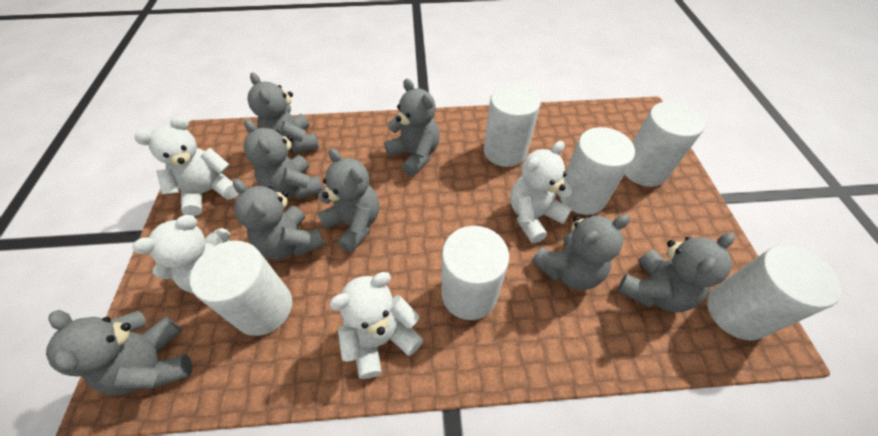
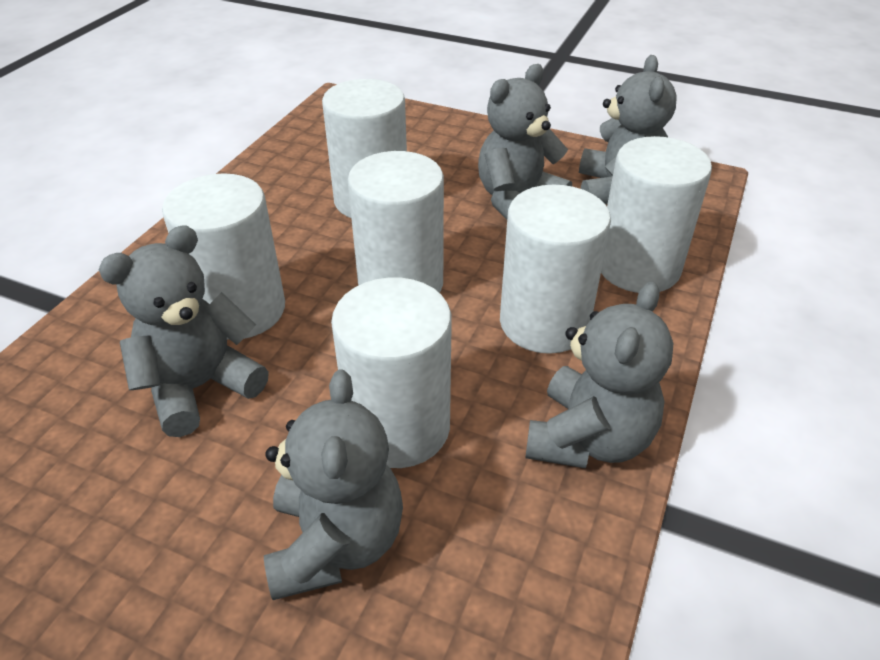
grey teddy bear: [46,310,192,395] [233,179,325,259] [243,119,323,200] [247,72,319,153] [317,148,379,253] [384,79,440,176] [532,214,630,290] [618,233,735,312] = 8 -> [99,225,269,437] [264,369,403,600] [478,64,572,219] [525,281,673,468] [579,55,677,204] = 5
white teddy bear: [133,215,230,294] [134,116,238,216] [329,272,423,379] [510,141,573,243] = 4 -> none = 0

